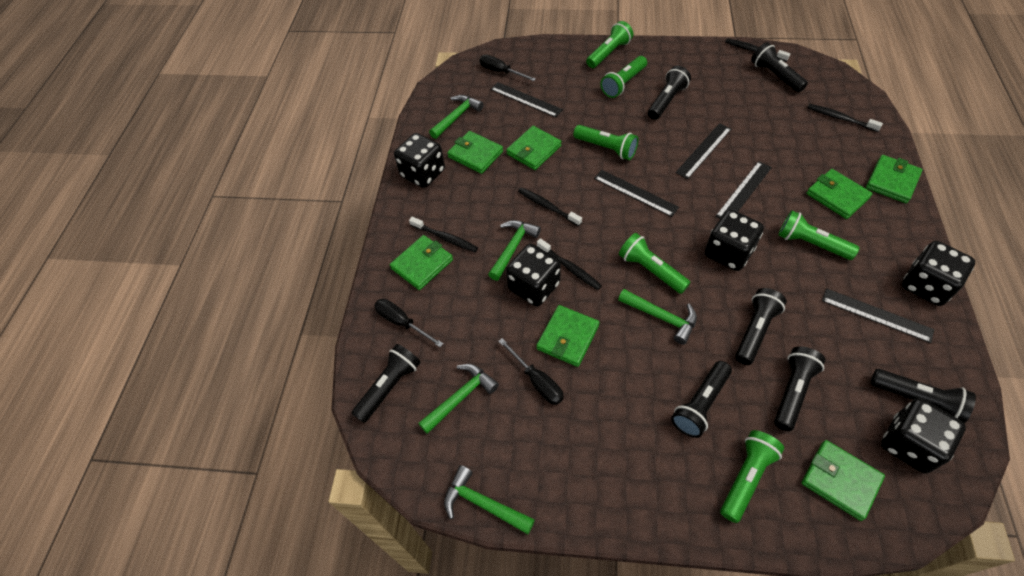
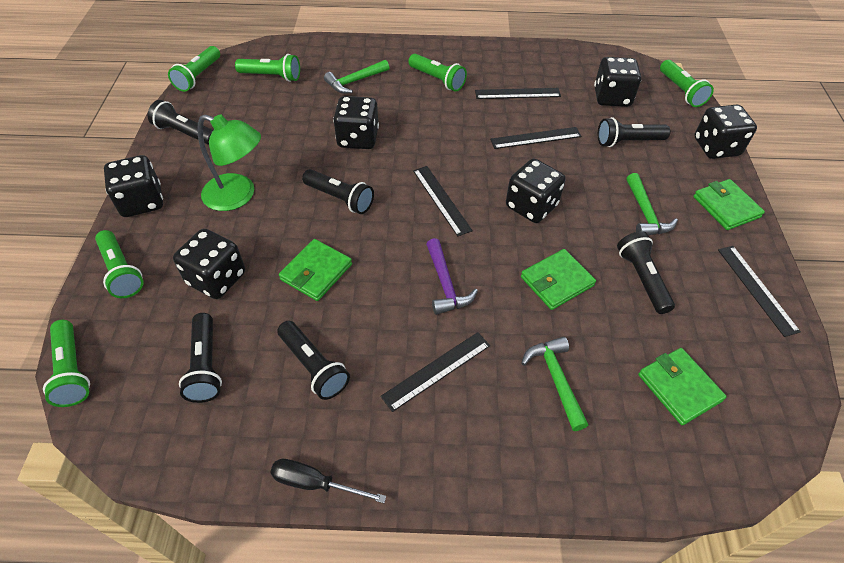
black dice: [394,133,445,188] [506,244,561,306] [705,209,764,271] [881,398,966,473] [902,241,975,306] = 5 -> [104,155,163,217] [173,229,245,299] [333,96,379,149] [506,159,565,223] [594,57,641,107] [695,105,757,159] = 6
black flashlight: [351,344,421,423] [648,66,691,120] [671,361,732,438] [735,288,787,365] [751,42,808,92] [774,346,825,431] [871,369,976,423] = 7 -> [148,100,213,145] [179,313,222,403] [277,321,350,400] [302,169,374,214] [598,117,670,147] [617,231,675,314] = 6
black screwdriver: [374,299,444,347] [479,55,536,81] [498,338,564,405] = 3 -> [270,459,386,503] = 1
black toothbrush: [409,217,478,252] [518,187,582,226] [537,238,602,290] [725,38,790,62] [808,104,883,132] = 5 -> none = 0
green hammer: [418,364,499,434] [429,95,484,139] [444,465,535,534] [488,220,541,281] [618,289,697,345] = 5 -> [324,60,389,94] [521,337,588,431] [626,173,678,235] = 3
green lamp: none = 0 -> [197,114,261,211] = 1
green wallet: [390,235,453,290] [447,131,503,174] [506,126,562,170] [536,305,599,367] [802,440,885,521] [806,169,873,219] [866,155,923,203] = 7 -> [279,239,352,301] [521,249,596,310] [638,348,727,425] [693,179,765,230] = 4
purple hammer: none = 0 -> [426,238,478,315] = 1

